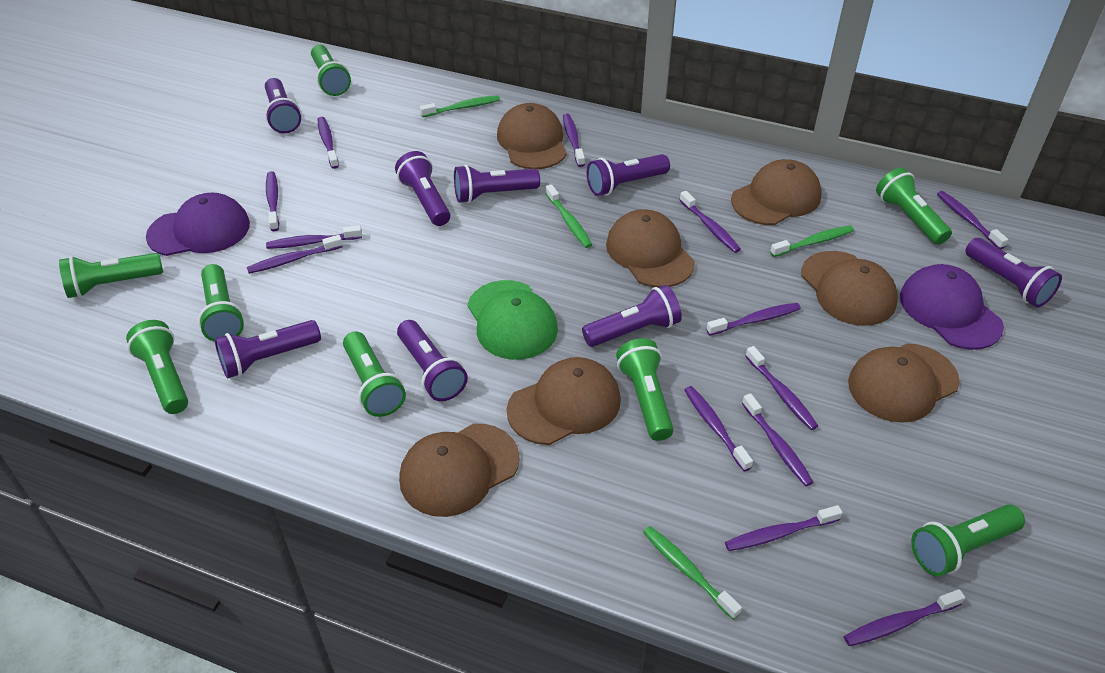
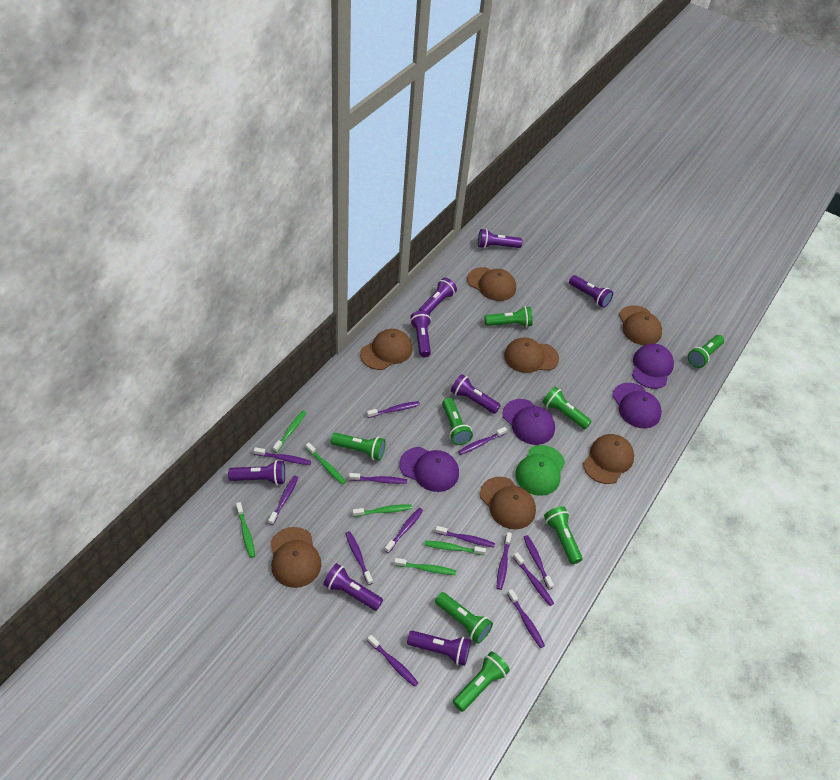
green toothbrush: [420,95,500,117] [545,184,592,248] [643,526,742,620] [770,225,854,257] = 4 -> [236,502,255,558] [273,411,306,453] [306,443,346,485] [353,504,412,517] [394,558,456,575] [424,541,486,555] = 6
purple cap: [146,193,250,256] [900,264,1004,350] = 2 -> [399,447,459,492] [502,399,555,445] [612,383,662,428] [632,344,674,389] = 4

